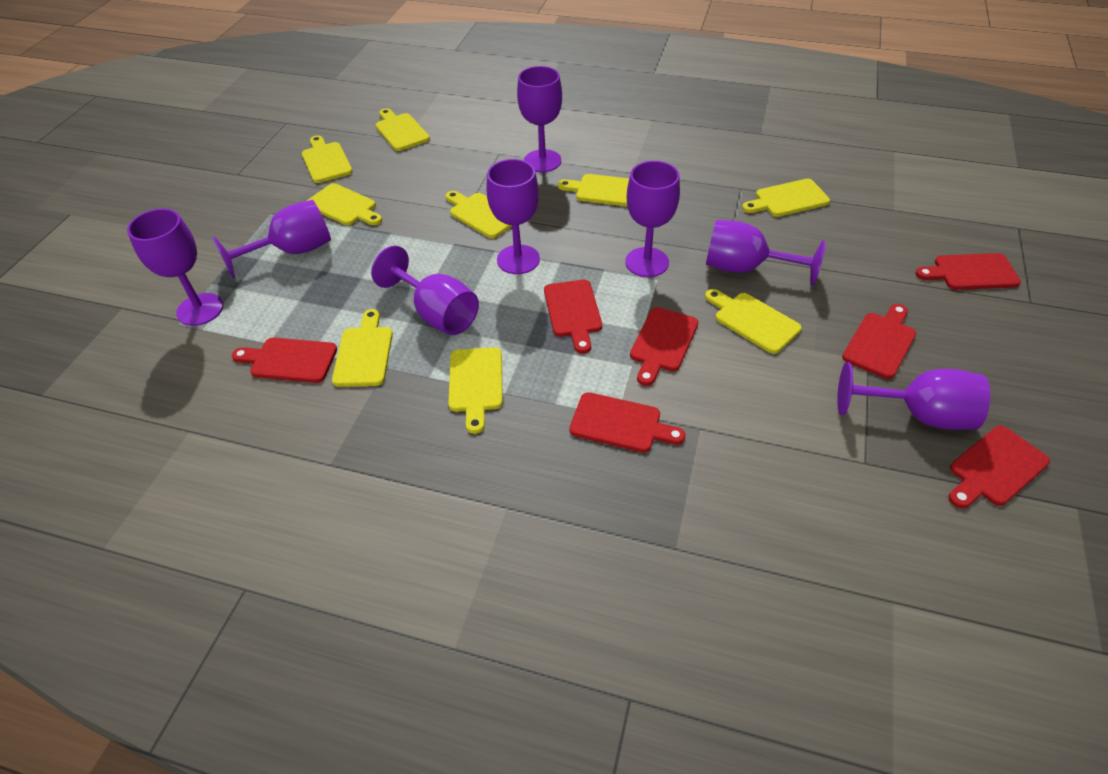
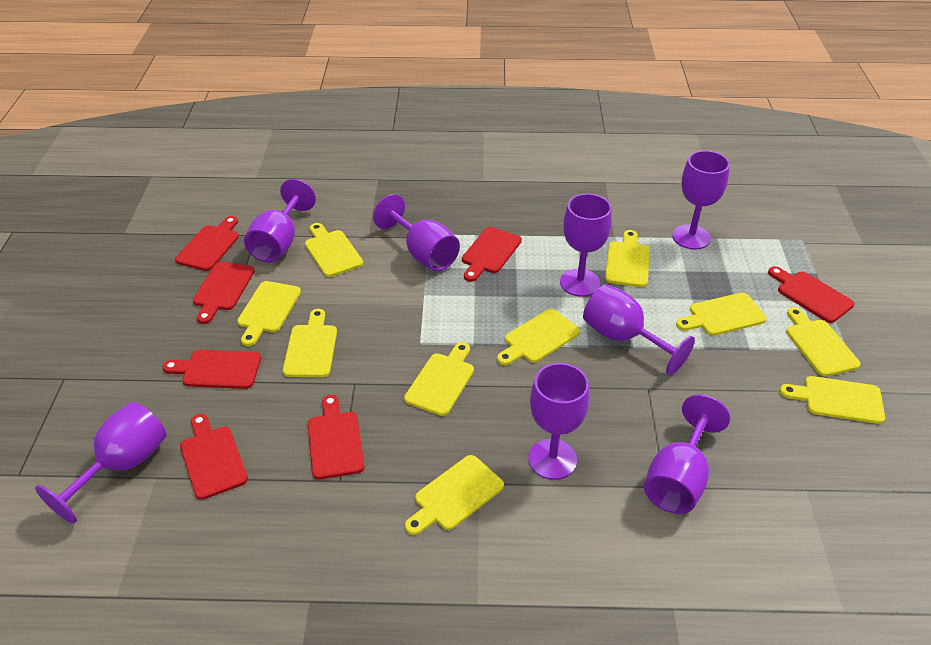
yellow cutting board: [302,135,353,183] [307,183,382,225] [332,309,393,387] [375,108,430,151] [445,191,512,238] [448,347,503,434] [558,174,629,207] [705,289,802,354] [742,179,830,217] = 9 -> [237,281,301,346] [283,309,337,377] [305,223,363,277] [404,342,474,416] [405,455,504,535] [497,309,580,365] [605,230,650,287] [676,293,767,336] [780,376,885,424] [786,307,861,376] = 10

